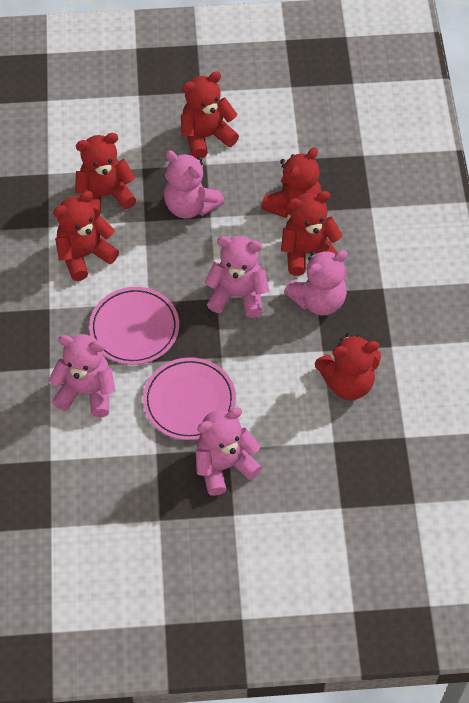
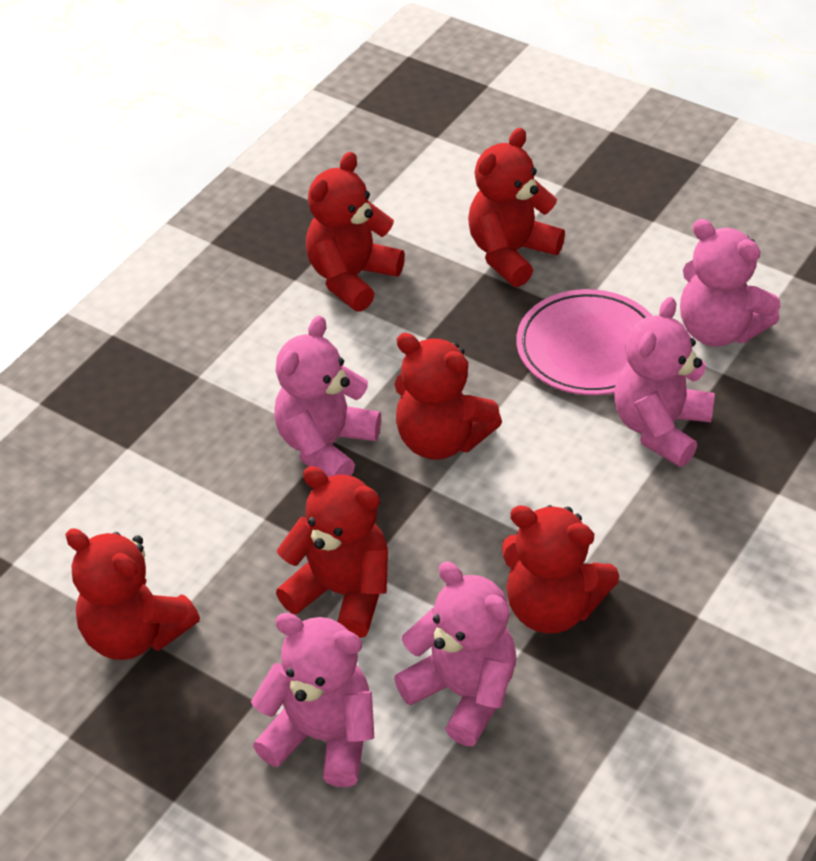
pink plate: [89,287,179,365] [143,357,236,440] = 2 -> [516,289,653,395] = 1

